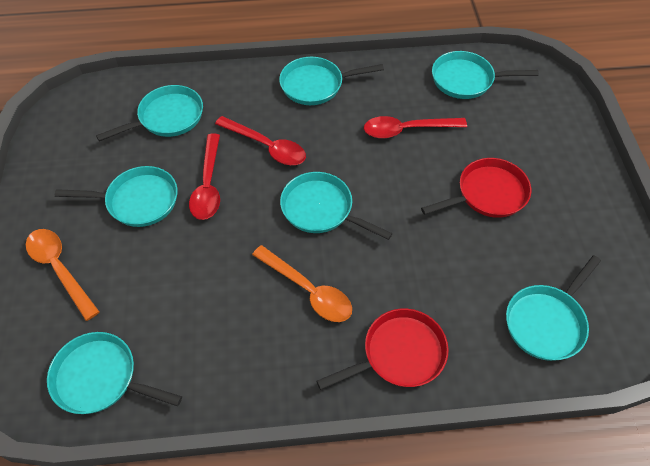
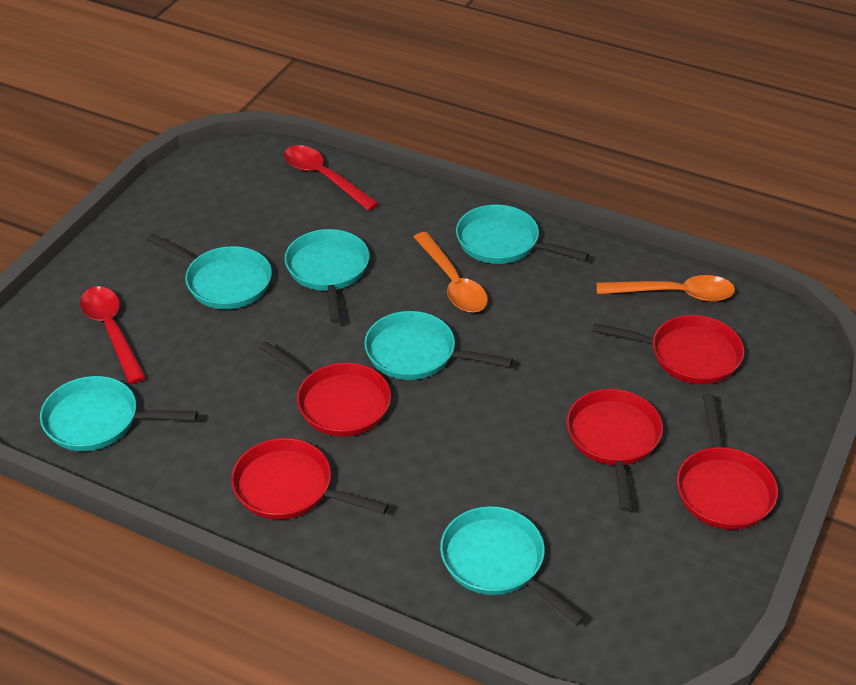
red pan: [316,309,449,390] [421,158,531,218] = 2 -> [231,438,389,520] [259,341,391,437] [567,389,663,511] [592,315,744,384] [677,394,778,530] = 5
red spoon: [189,134,220,220] [215,116,306,165] [364,116,467,138] = 3 -> [80,286,146,384] [284,145,379,211] = 2
turquoise pan: [47,332,182,414] [55,166,178,227] [96,85,203,141] [279,57,384,105] [280,172,393,240] [432,51,539,99] [506,255,601,361] = 7 -> [40,376,198,451] [147,233,272,309] [285,229,369,323] [364,311,513,380] [440,506,585,626] [456,205,589,264] = 6

